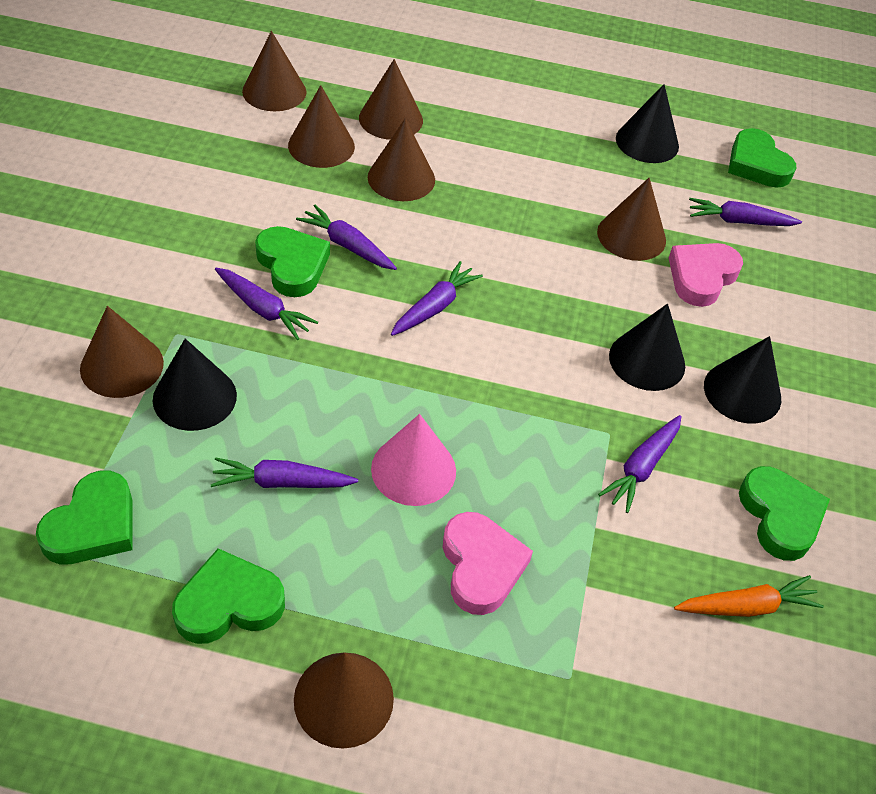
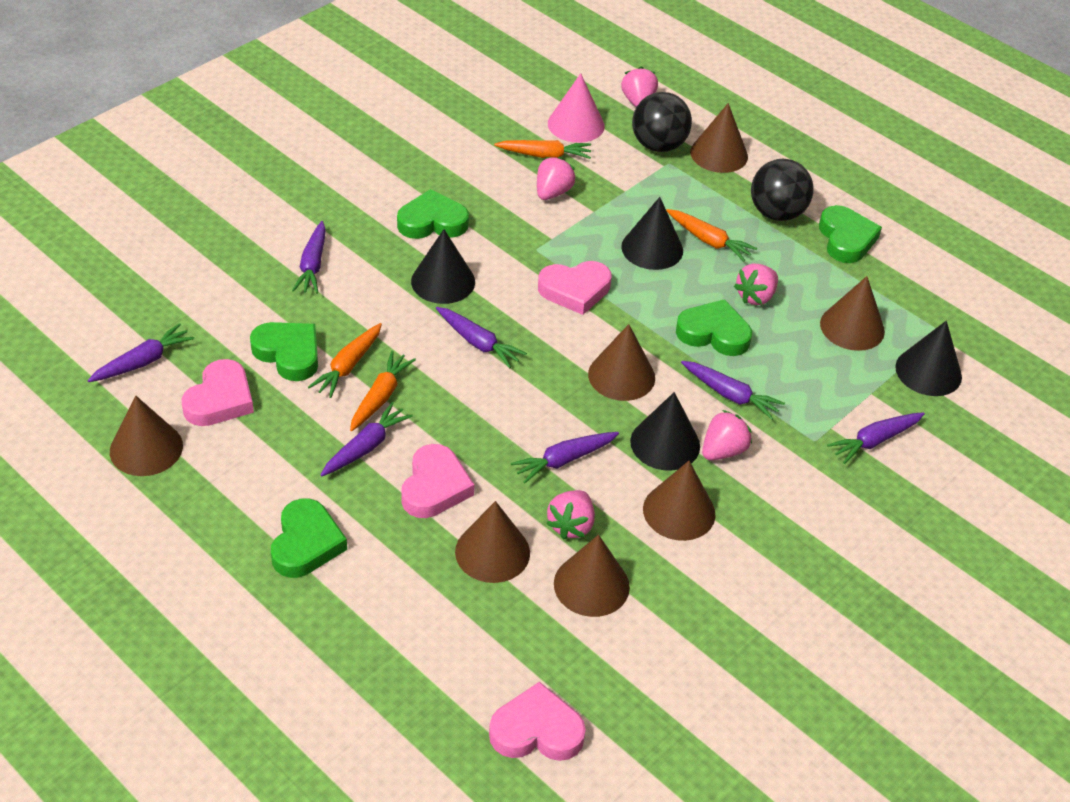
black ball: none = 0 -> [632,92,692,152] [751,159,814,221] = 2
orange carrot: [674,575,824,617] = 1 -> [308,323,382,398] [350,351,416,431] [494,140,591,159] [666,209,757,261] = 4
pink heart: [443,512,533,615] [669,243,743,307] = 2 -> [181,359,254,426] [401,444,474,518] [489,682,586,761] [538,261,612,315] = 4
pink strawberry: none = 0 -> [537,157,576,200] [546,490,595,540] [621,67,658,107] [702,410,752,460] [734,264,778,305] = 5
purple carrot: [211,457,358,488] [215,268,318,340] [296,205,397,270] [391,261,483,336] [598,415,682,513] [689,198,802,226] = 6 -> [88,323,194,382] [292,221,326,293] [321,402,413,476] [436,307,527,368] [511,432,619,483] [681,361,785,420] [827,412,925,464] = 7

